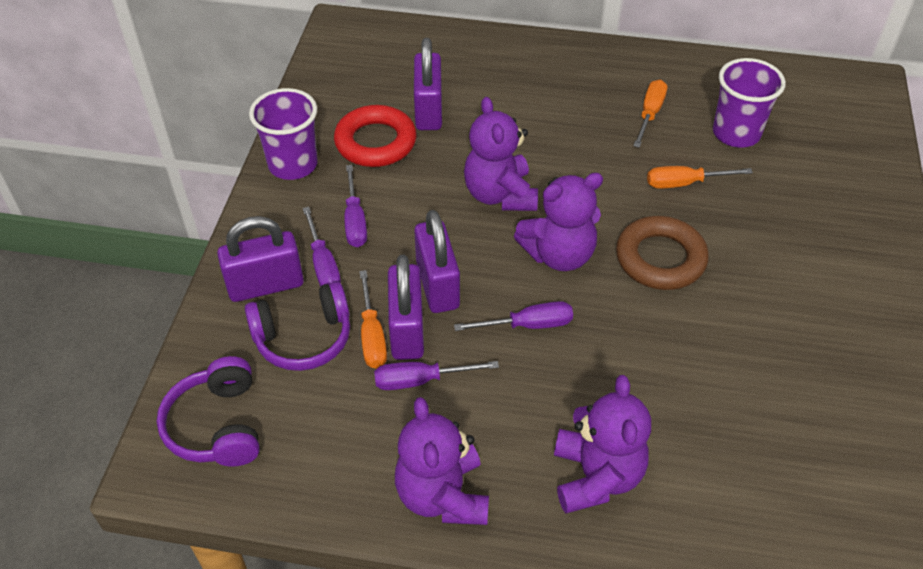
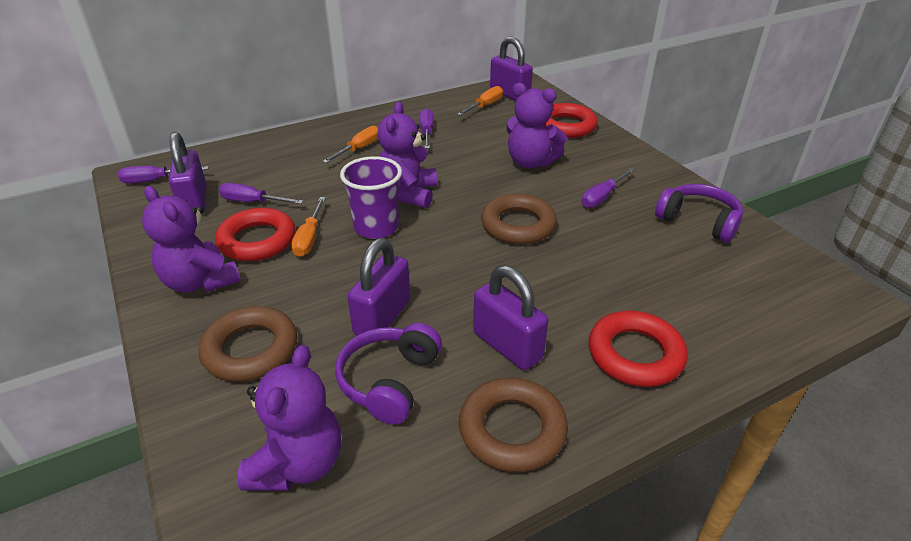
brown ring: [616,216,709,290] = 1 -> [198,306,297,382] [459,378,568,472] [481,194,557,245] = 3
purple cup: [249,88,318,180] [713,58,786,147] = 2 -> [340,156,402,239] = 1
red ring: [334,105,416,167] = 1 -> [215,208,296,261] [545,103,598,138] [589,311,688,387] = 3

